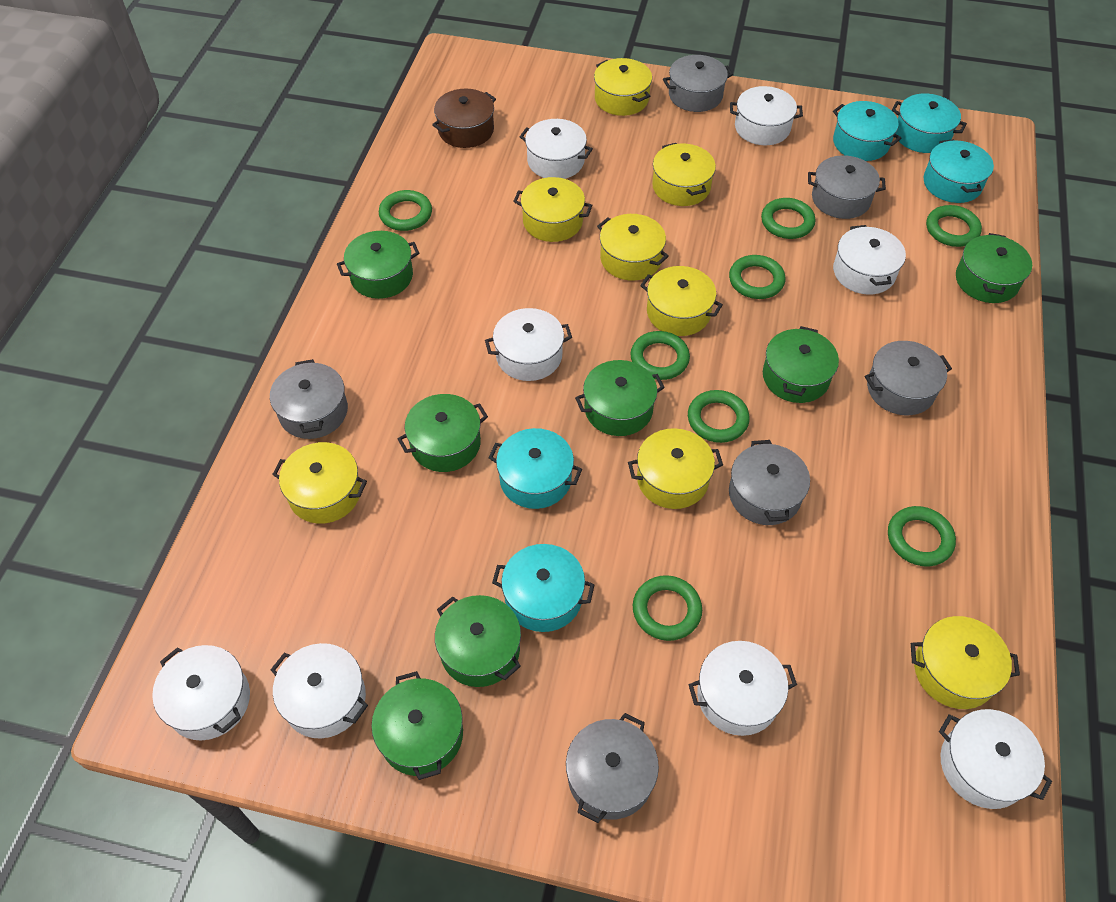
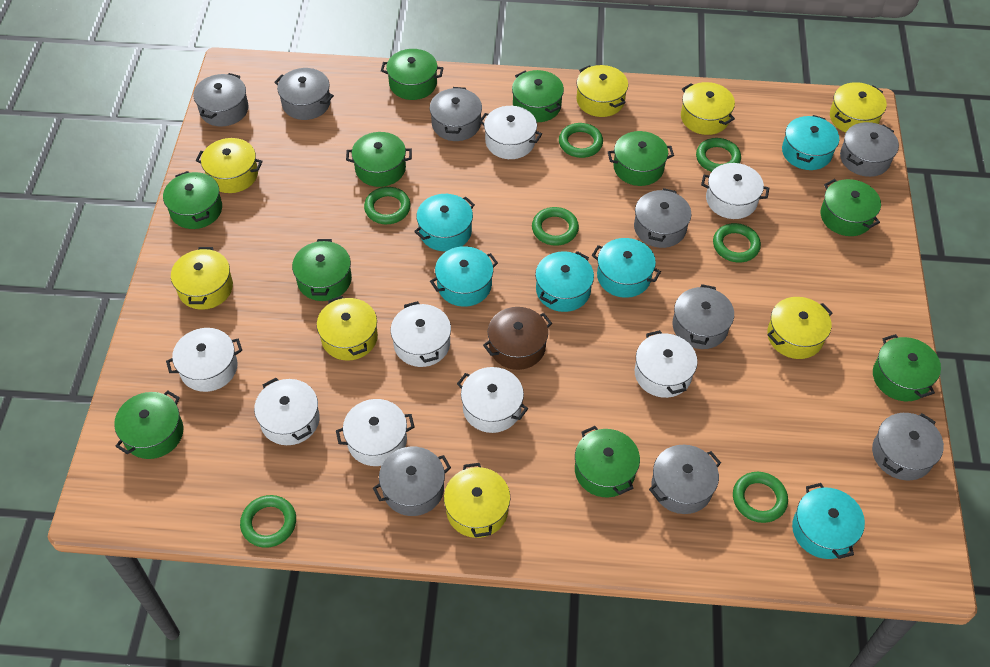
green pot: [337,231,419,299] [371,671,463,780] [398,394,488,472] [435,595,521,687] [575,360,665,436] [763,326,839,403] [956,233,1032,303] = 7 -> [114,391,183,459] [163,171,222,229] [292,239,352,301] [346,132,412,187] [381,49,443,100] [512,70,564,122] [575,426,640,497] [608,131,674,186] [820,179,881,236] [873,334,941,401] = 10
green ring: [379,190,432,231] [630,331,690,380] [633,575,702,641] [688,390,750,443] [729,255,785,299] [761,198,815,239] [888,506,956,566] [926,205,982,247] = 8 -> [240,495,296,548] [364,187,411,224] [532,207,579,246] [559,123,603,158] [696,138,741,172] [713,223,761,263] [733,472,788,523] = 7
grey pot: [270,359,348,439] [566,713,659,823] [663,55,733,112] [729,440,810,525] [808,155,886,219] [865,341,952,415] = 6 -> [194,73,248,126] [274,68,334,120] [373,447,451,516] [430,87,482,141] [634,188,692,248] [649,445,721,514] [672,284,734,349] [840,122,899,177] [872,413,944,480] = 9
turquoise pot: [488,428,582,509] [492,544,595,632] [833,101,901,161] [892,94,967,153] [924,139,994,203] = 5 -> [414,194,475,251] [430,246,498,307] [535,251,594,312] [592,238,661,298] [782,115,839,170] [792,483,865,559] = 6

